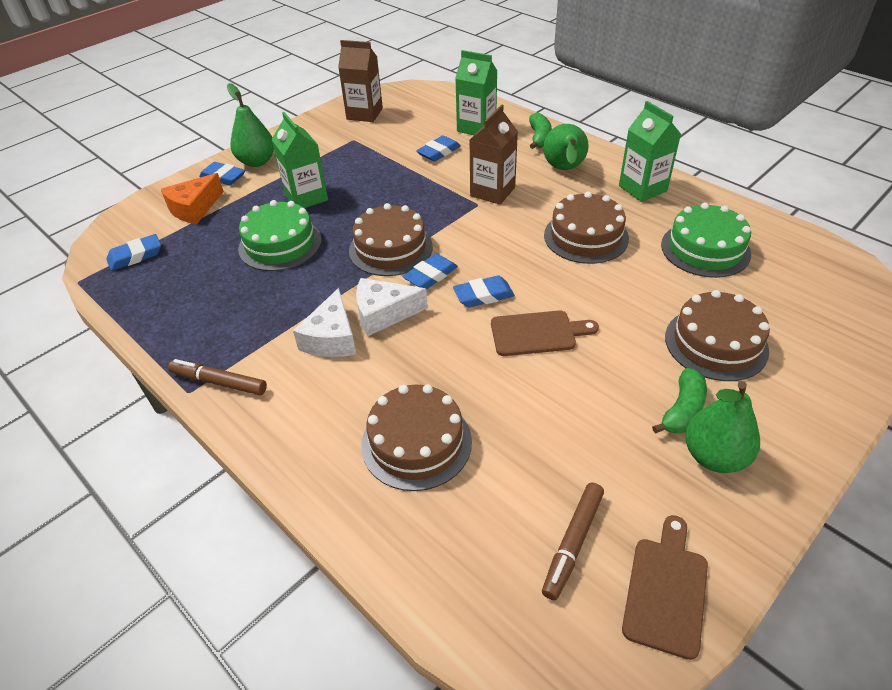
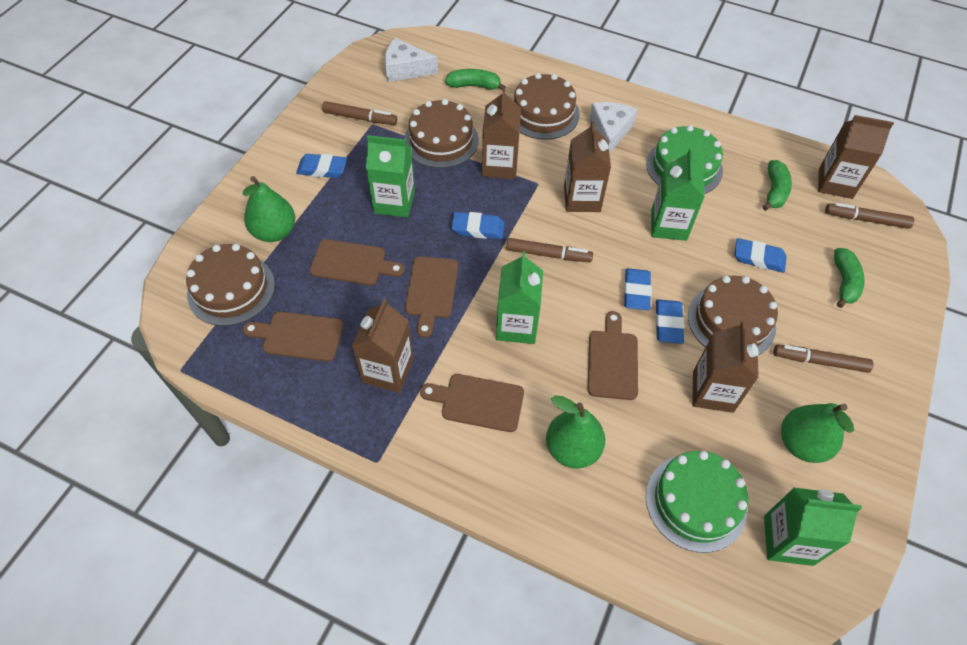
brown carton: [338,40,383,122] [470,104,518,205] = 2 -> [352,299,413,393] [482,88,521,179] [564,121,611,212] [692,321,759,413] [818,115,894,199] = 5
brown cutting board: [491,310,599,356] [622,515,708,660] = 2 -> [243,311,343,362] [310,239,405,285] [405,256,458,338] [420,374,524,432] [587,311,638,400] = 5
brown marker: [168,359,267,395] [542,483,604,600] = 2 -> [322,101,397,125] [506,238,593,262] [773,345,873,373] [825,203,914,229] = 4
green banana: [529,113,552,149] [652,368,707,434] = 2 -> [445,69,506,91] [762,160,792,211] [834,248,865,308] = 3
green carton: [271,112,328,208] [455,50,498,135] [619,101,681,202] = 3 -> [366,135,415,218] [496,251,543,344] [651,148,705,241] [764,488,862,566] = 4
orange cheese: [161,173,224,224] = 1 -> none = 0

